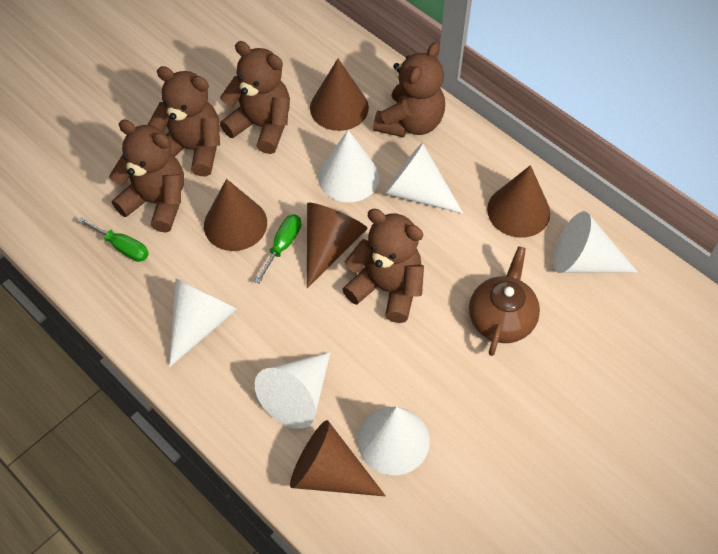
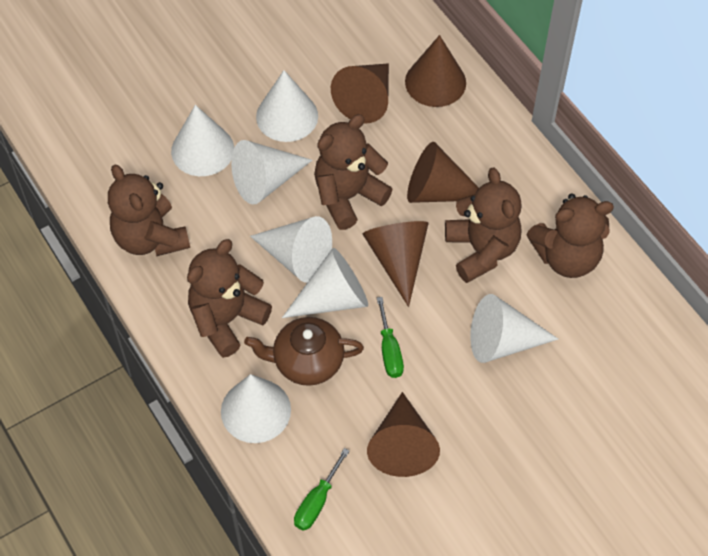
white cone: [169,279,237,368] [255,352,331,429] [318,130,380,202] [357,407,430,476] [384,143,463,214] [553,211,638,273] = 6 -> [171,105,234,176] [221,374,291,443] [231,140,312,205] [250,216,332,283] [256,70,318,142] [282,248,368,318] [470,294,558,363] = 7

